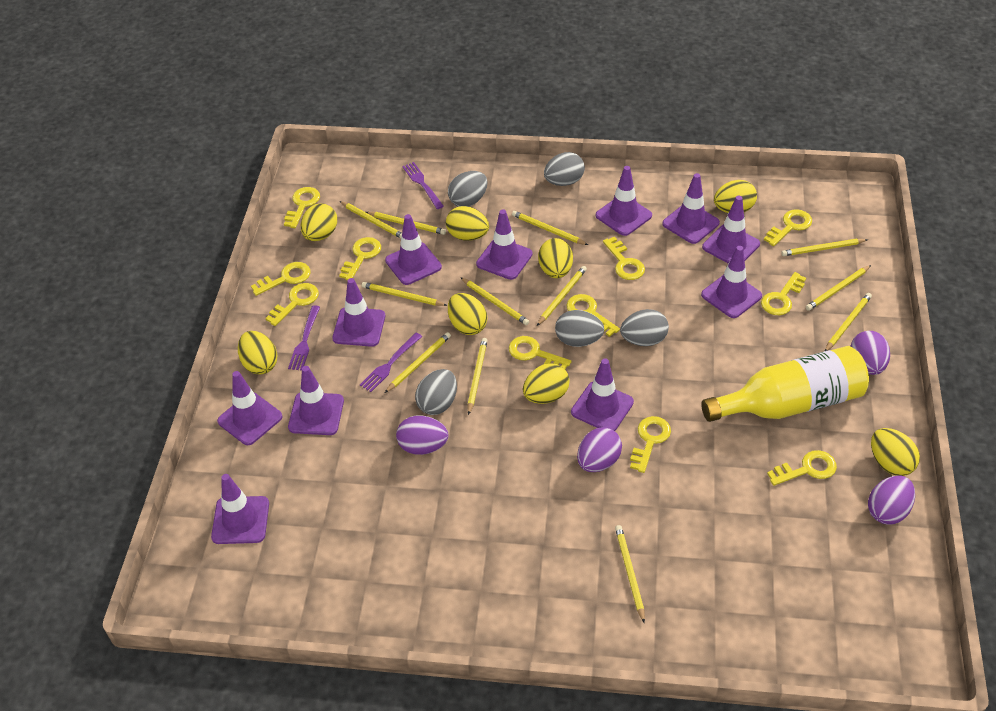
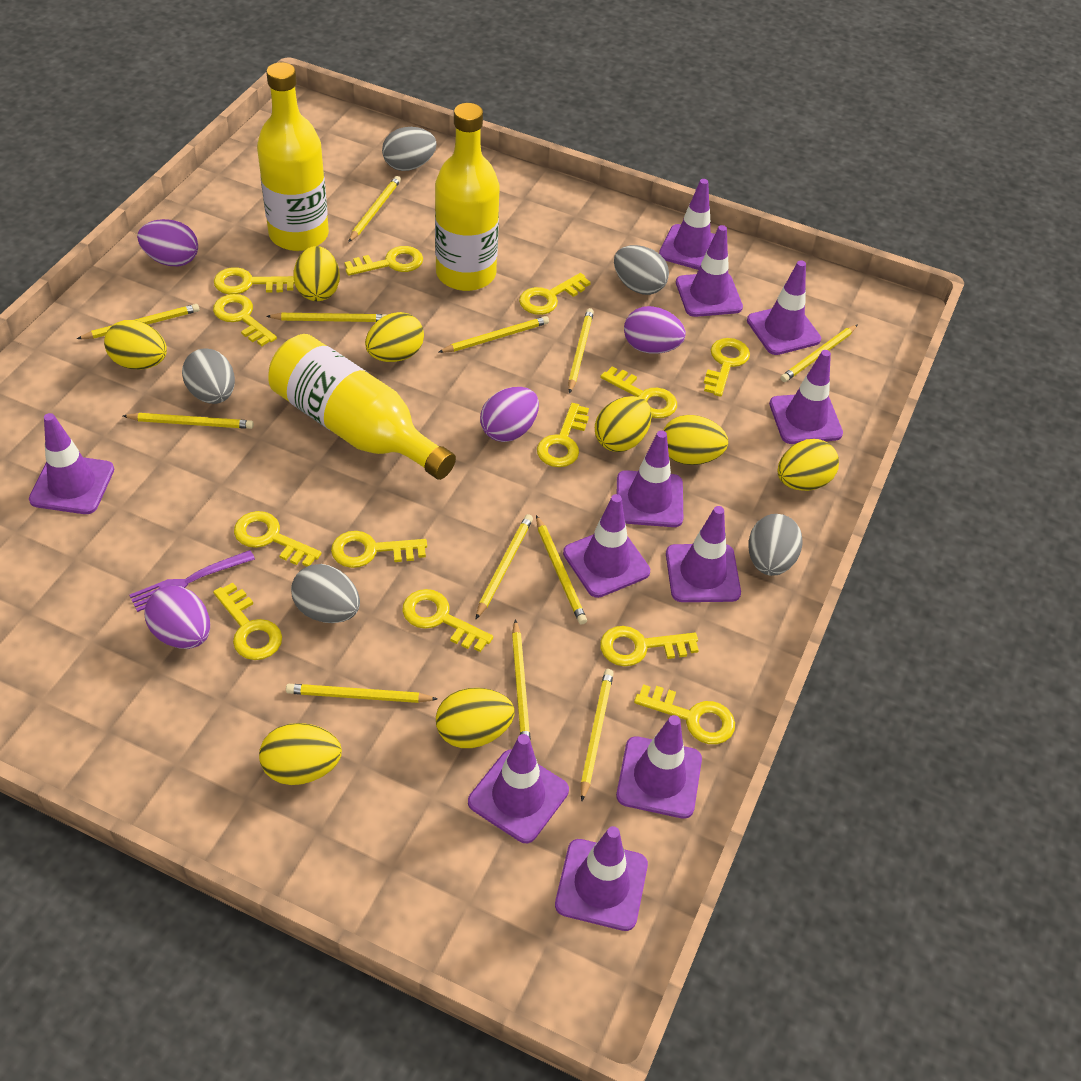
purple fork: [288,305,320,371] [360,333,422,392] [402,162,444,209] = 3 -> [129,550,255,612] = 1
yellow bottle: [701,346,869,422] = 1 -> [257,62,329,251] [268,334,456,480] [435,103,500,291] = 3
yellow key: [251,262,310,296] [266,283,319,326] [284,187,320,228] [339,237,381,280] [509,336,571,370] [567,294,620,337] [603,237,645,280] [630,416,671,473] [761,272,806,315] [764,209,812,246] [767,450,837,486] = 11 -> [213,294,277,346] [213,582,282,660] [214,267,295,295] [234,511,322,566] [331,531,427,568] [344,246,423,276] [402,589,493,652] [519,273,591,315] [537,403,589,467] [600,366,677,418] [600,626,699,666] [634,684,735,744] [704,338,750,397] = 13

